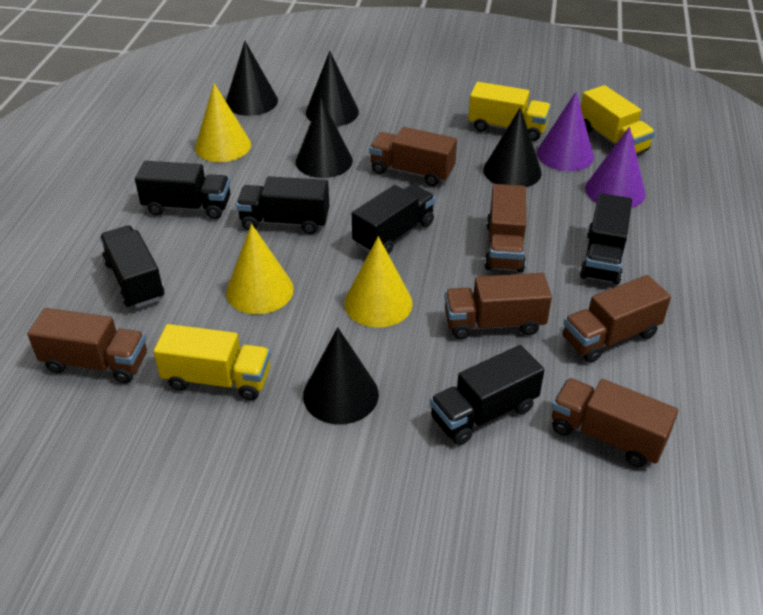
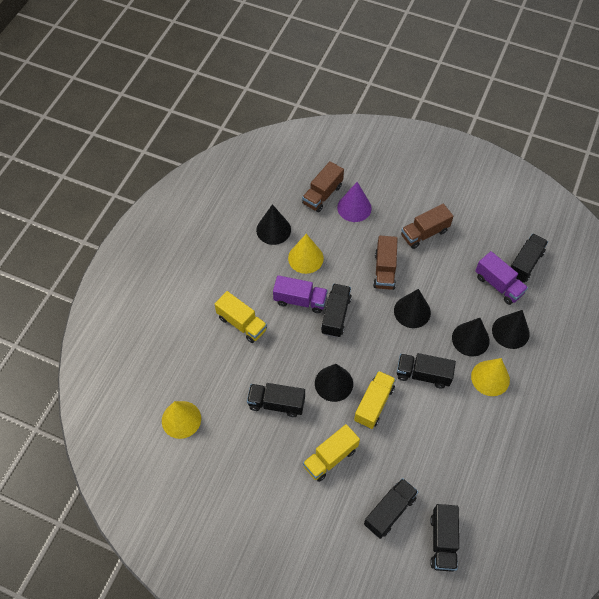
brown truck: [27,308,147,383] [369,127,457,186] [445,273,552,339] [484,184,526,272] [552,378,678,467] [563,275,671,363] = 6 -> [302,161,344,212] [373,236,398,290] [401,204,453,249] = 3
purple cone: [537,92,594,171] [585,126,646,208] = 2 -> [337,182,372,222] = 1
purple truck: none = 0 -> [273,275,328,313] [475,251,528,305] = 2

